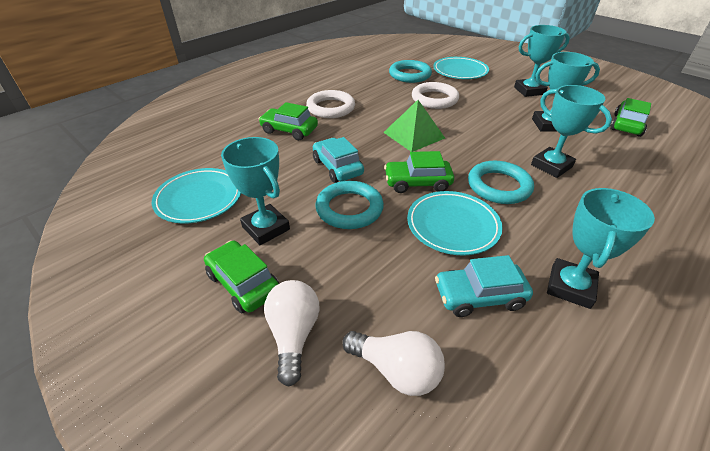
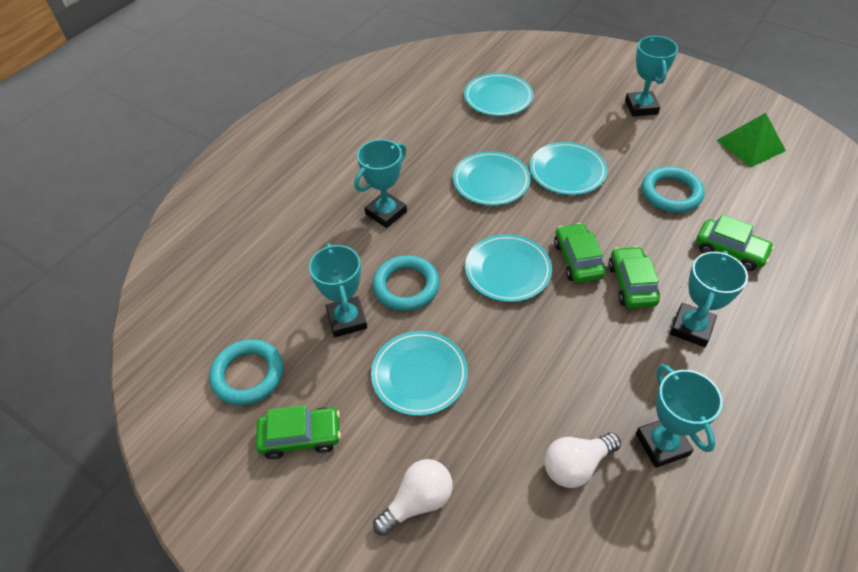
turquoise car: [313,137,364,183] [435,255,533,317] = 2 -> none = 0
turquoise plate: [152,168,241,224] [407,191,503,255] [433,57,489,79] = 3 -> [371,331,468,416] [453,151,531,206] [464,73,533,116] [465,234,552,302] [530,142,607,195] = 5
white ring: [306,90,355,118] [412,82,459,109] = 2 -> none = 0

